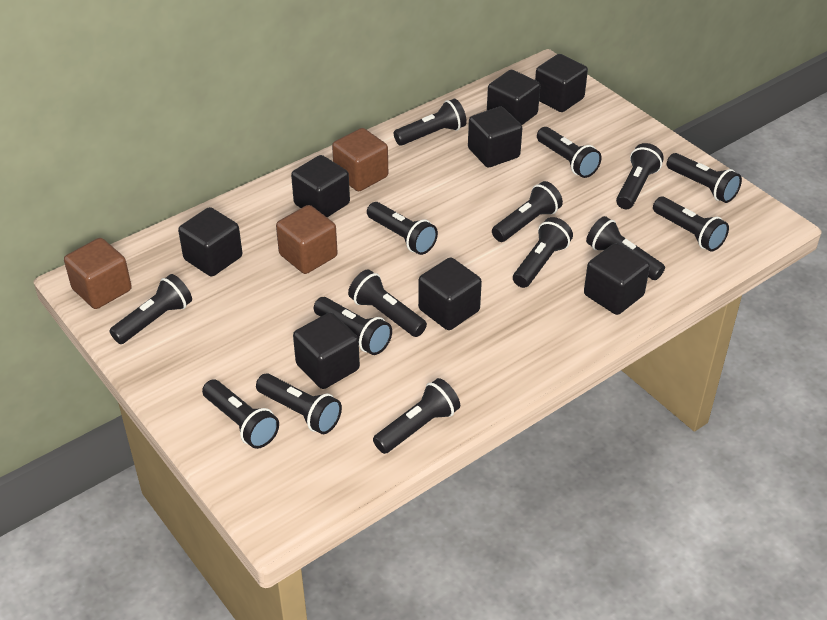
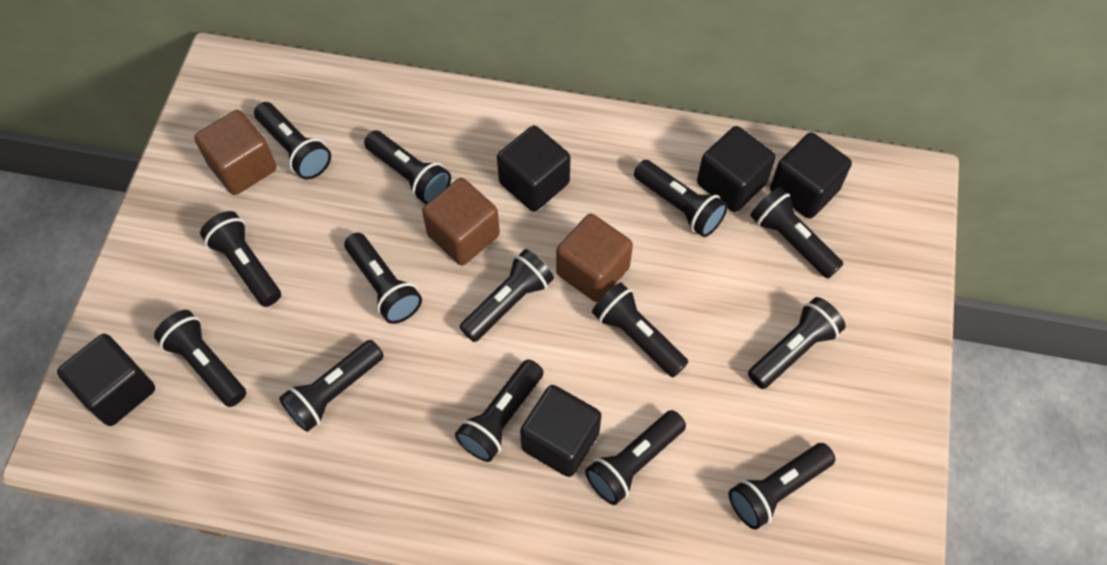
black cube: [178,207,242,276] [291,155,350,217] [293,313,360,389] [418,258,482,330] [468,106,522,167] [487,70,540,125] [535,54,588,112] [584,243,650,315] = 8 -> [57,334,155,426] [497,126,570,211] [520,385,602,477] [697,126,776,212] [770,132,852,219] = 5
black flashlight: [110,274,192,344] [202,380,279,449] [256,373,342,434] [314,297,392,355] [348,269,427,337] [367,202,438,255] [373,378,460,454] [394,99,467,146] [492,181,563,242] [513,217,573,288] [537,127,602,178] [586,216,665,280] [616,143,664,209] [653,197,729,251] [667,153,742,203] = 15 -> [154,310,246,407] [200,211,281,307] [254,102,331,179] [279,340,384,432] [344,233,422,324] [364,130,451,204] [455,359,544,462] [460,249,554,342] [585,410,686,505] [592,282,688,377] [634,160,728,237] [729,443,835,530] [748,297,846,389] [750,187,843,279] = 14

